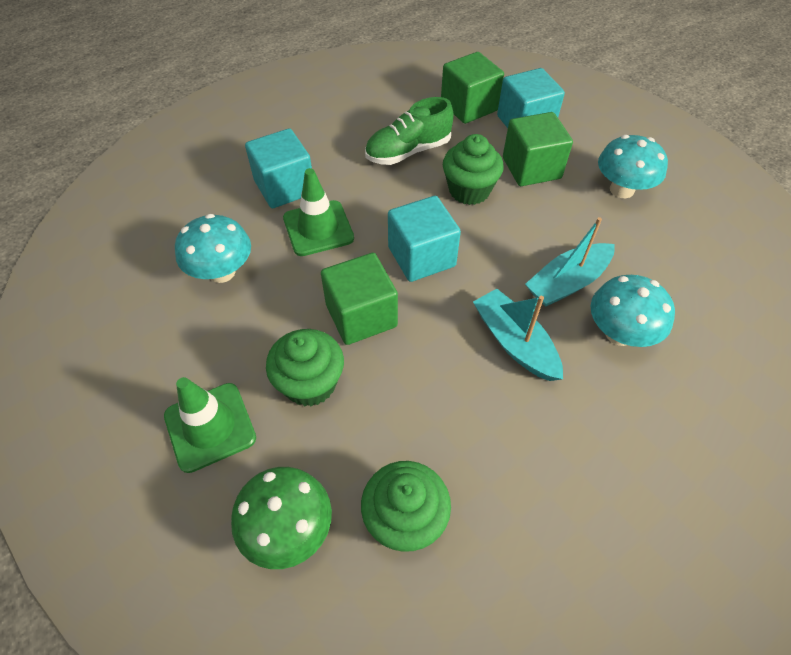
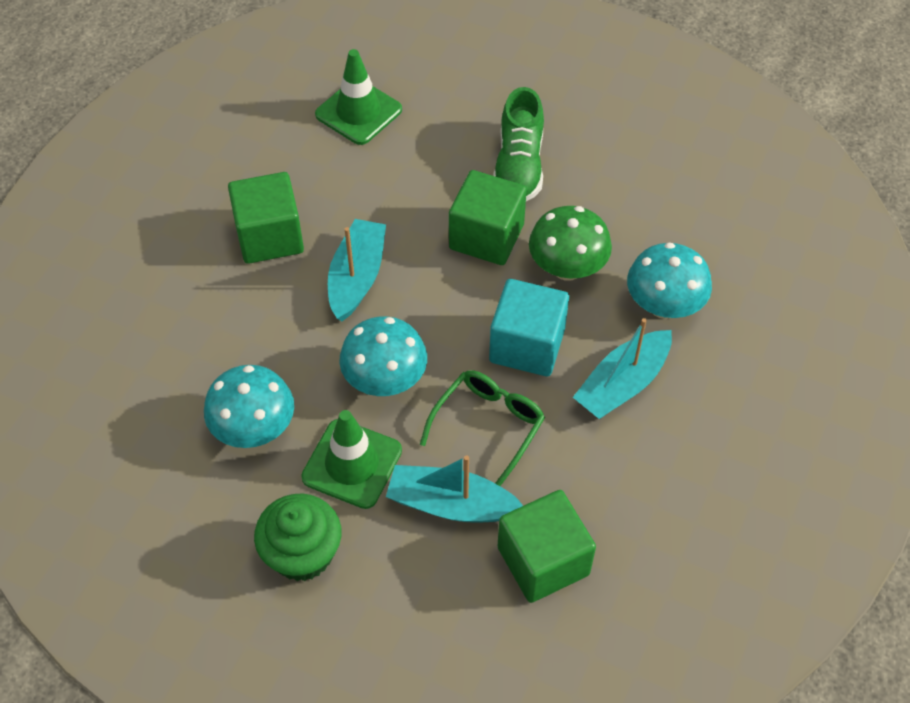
green cupcake: [266,329,344,407] [361,461,451,552] [443,134,504,205] = 3 -> [254,494,341,581] = 1
green glasses: none = 0 -> [420,370,545,486] = 1
turquoise boat: [473,289,563,381] [525,217,615,307] = 2 -> [328,219,386,321] [386,455,523,523] [573,318,672,419] = 3
turquoise cube: [245,128,312,208] [388,196,461,282] [497,68,565,128] = 3 -> [489,279,569,376] = 1

